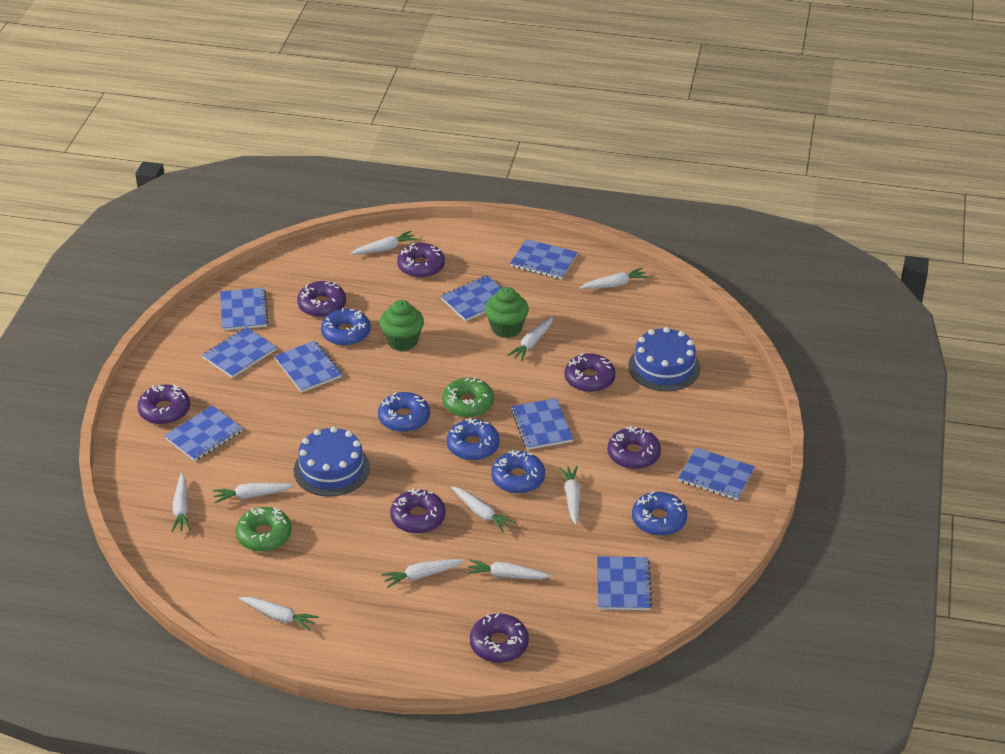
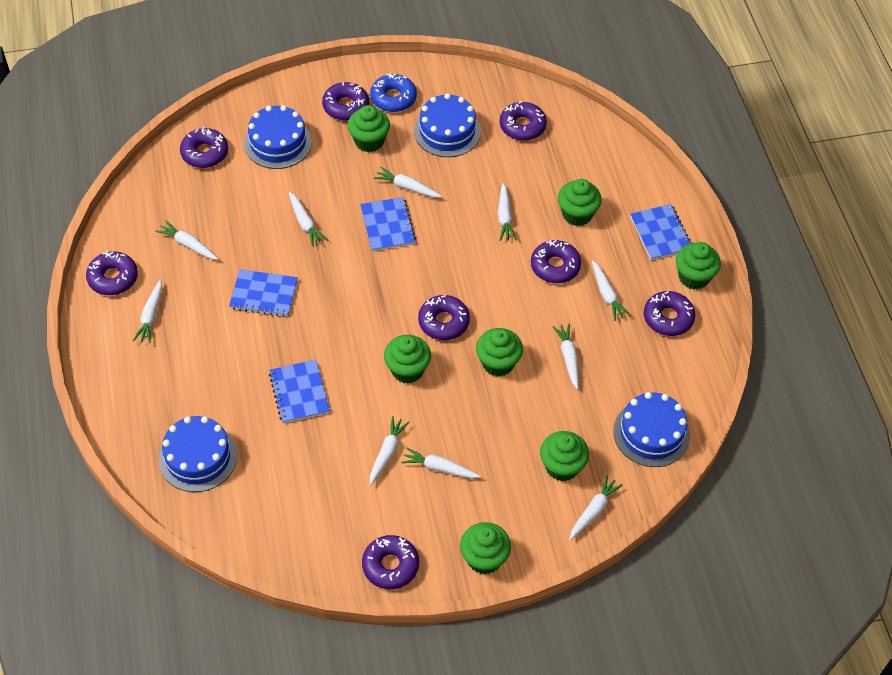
blue cake: [294,426,370,497] [628,327,700,391] = 2 -> [159,416,237,492] [244,105,312,169] [414,93,481,157] [613,392,690,467] = 4
blue donut: [321,308,371,346] [378,392,430,432] [447,418,500,461] [491,450,545,493] [632,491,687,536] = 5 -> [370,73,417,112] = 1
blue notebook: [164,405,242,461] [202,327,276,378] [220,287,269,331] [274,341,342,393] [441,275,501,322] [510,239,578,280] [511,398,573,450] [597,556,652,610] [678,448,755,500] = 9 -> [229,269,298,317] [269,360,330,423] [360,197,416,251] [630,204,691,260] = 4
green cupcake: [379,300,424,351] [485,287,529,338] = 2 -> [348,105,390,152] [384,335,431,384] [460,522,511,574] [476,328,523,377] [540,431,589,482] [558,179,602,226] [676,242,721,290] = 7
green donut: [236,507,292,552] [442,377,494,417] = 2 -> none = 0
purple donut: [138,385,190,424] [297,281,346,317] [390,489,445,534] [397,243,445,278] [470,613,529,663] [564,353,616,392] [608,426,661,469] = 7 -> [86,251,138,295] [180,127,228,168] [322,82,369,120] [362,535,419,589] [418,295,470,340] [499,101,547,141] [531,240,581,283] [644,291,695,336] = 8

